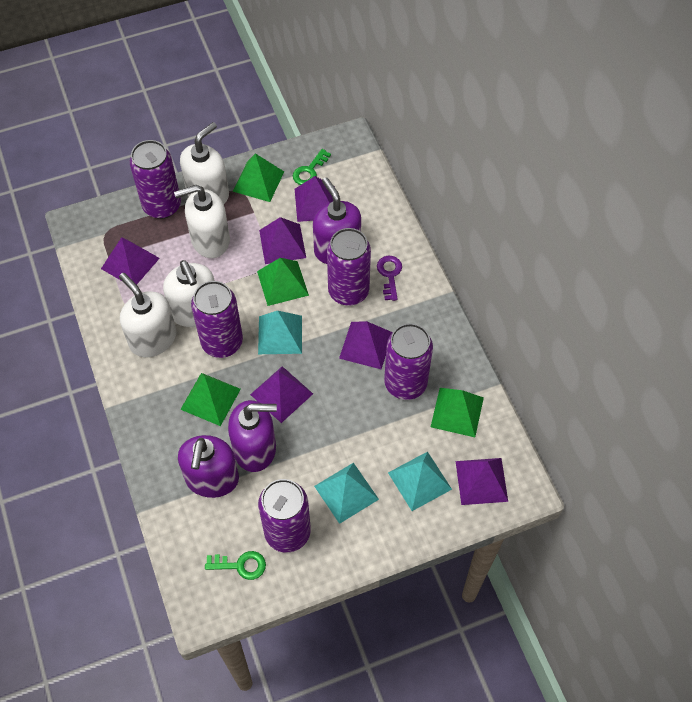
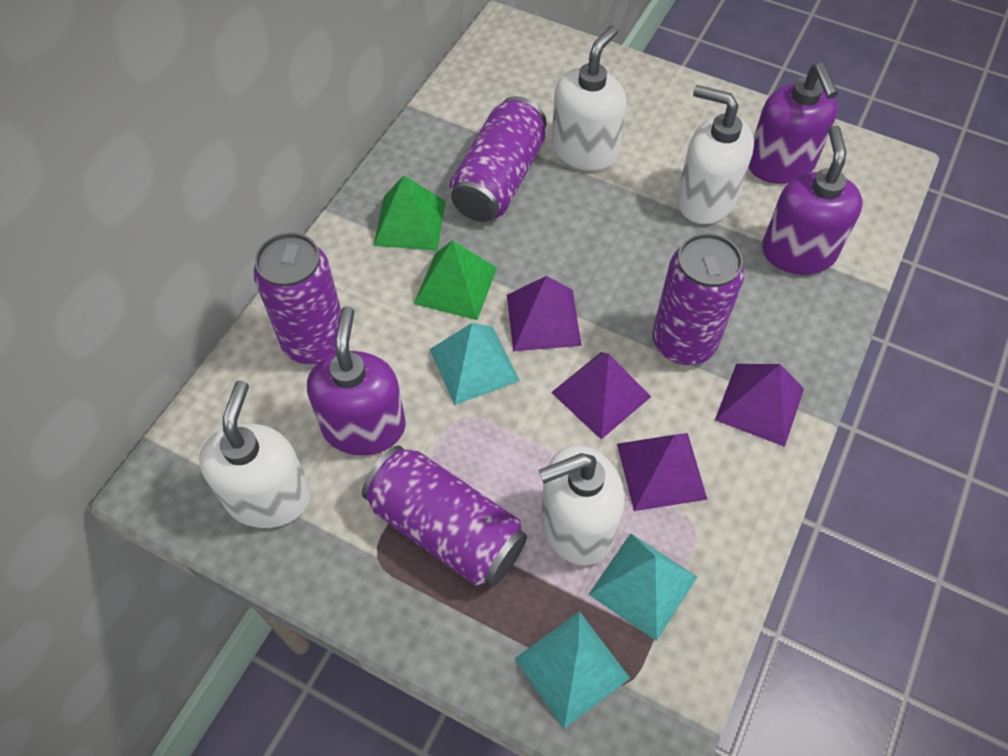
green key: [205,551,266,580] [293,149,331,185] = 2 -> none = 0
green pyramid: [180,373,241,426] [233,153,284,202] [257,258,309,306] [431,388,484,437] = 4 -> [374,175,446,251] [414,240,497,320] = 2
purple can: [130,140,181,219] [191,281,243,358] [258,479,311,553] [327,228,371,306] [384,323,433,400] = 5 -> [253,233,341,364] [362,446,527,587] [450,96,547,222] [652,233,745,365] = 4
purple key: [377,256,402,301] = 1 -> none = 0
purple pyramid: [101,237,160,285] [250,366,313,423] [259,217,306,264] [295,176,335,222] [339,321,392,369] [456,458,508,505] = 6 -> [507,276,582,351] [551,352,651,439] [617,433,708,511] [715,364,804,447] = 4

